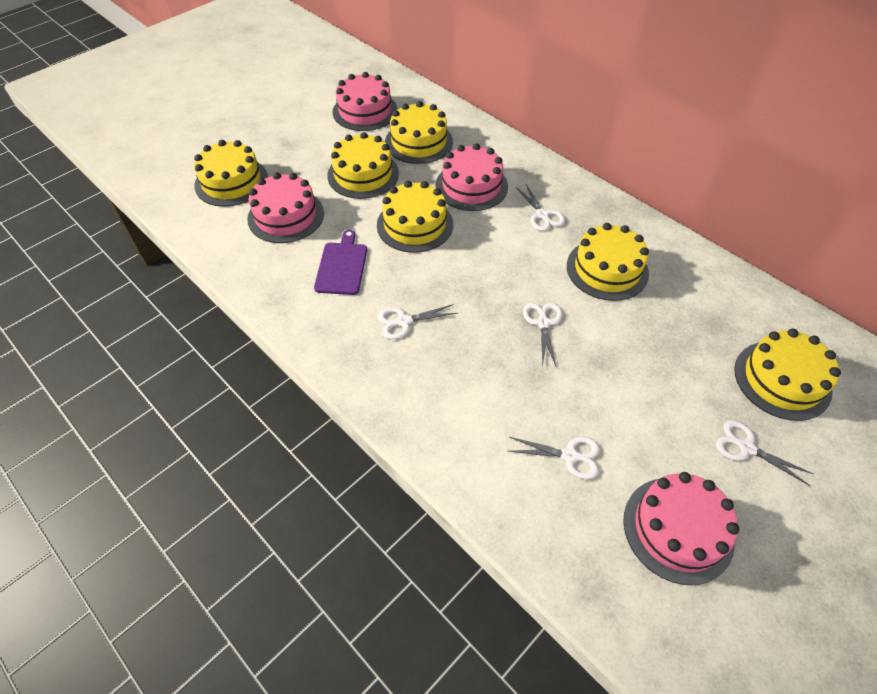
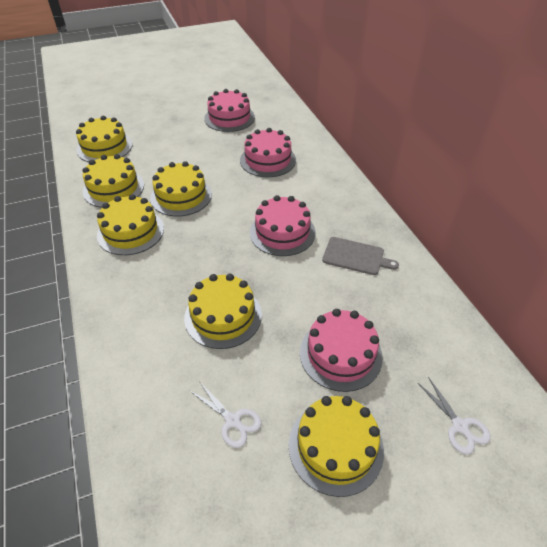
grey cutting board: none = 0 -> [322,237,399,275] = 1
purple cutting board: [314,230,367,295] = 1 -> none = 0
white scissors: [378,304,458,339] [509,437,600,479] [516,184,565,231] [523,303,562,368] [716,420,813,486] = 5 -> [190,381,261,448] [418,377,491,454] = 2

